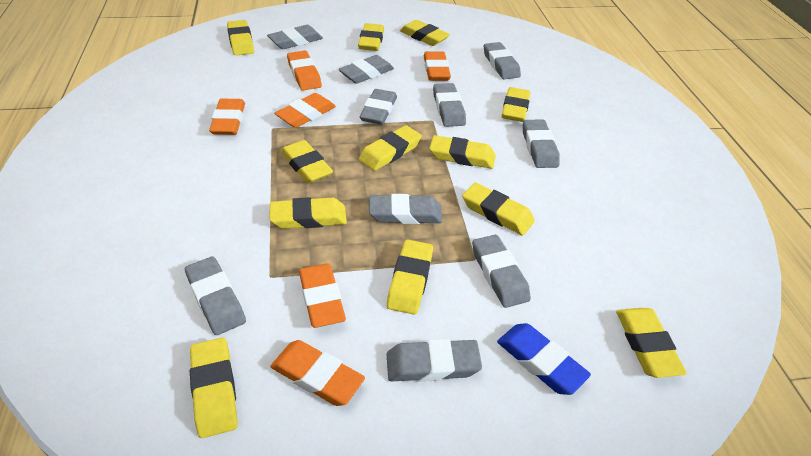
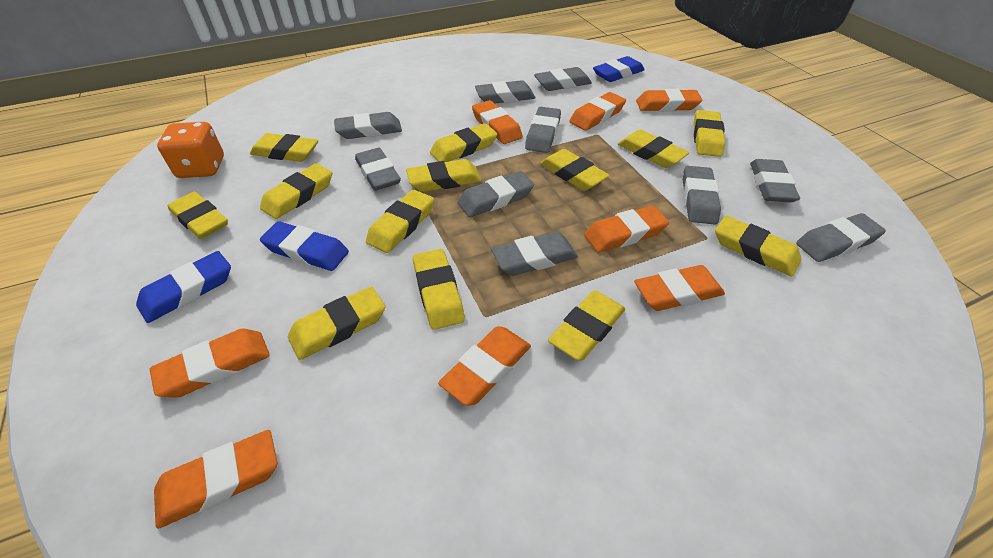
blue eraser: [497,323,591,395] = 1 -> [136,251,231,323] [260,221,349,271] [593,56,644,82] = 3
orange dice: none = 0 -> [157,122,224,178] = 1
orange eraser: [209,99,245,135] [270,340,365,406] [274,93,336,128] [287,51,322,91] [299,263,346,328] [424,51,451,81] = 6 -> [149,329,270,398] [154,430,277,529] [438,326,531,406] [472,100,523,144] [570,92,626,131] [584,206,669,253] [634,265,725,311] [636,89,702,111] = 8
yellow eraser: [190,338,238,438] [227,20,254,55] [270,197,347,229] [281,140,333,183] [358,23,384,51] [359,125,422,171] [387,240,433,315] [400,20,450,46] [430,135,496,169] [462,183,535,235] [502,87,531,122] [616,308,687,378] = 12 -> [167,192,228,239] [250,133,318,162] [260,163,332,219] [288,286,385,360] [366,190,434,253] [406,159,482,192] [413,249,465,330] [430,123,497,162] [540,149,610,191] [548,290,625,360] [618,130,689,168] [694,110,725,157] [715,216,801,276] = 13

